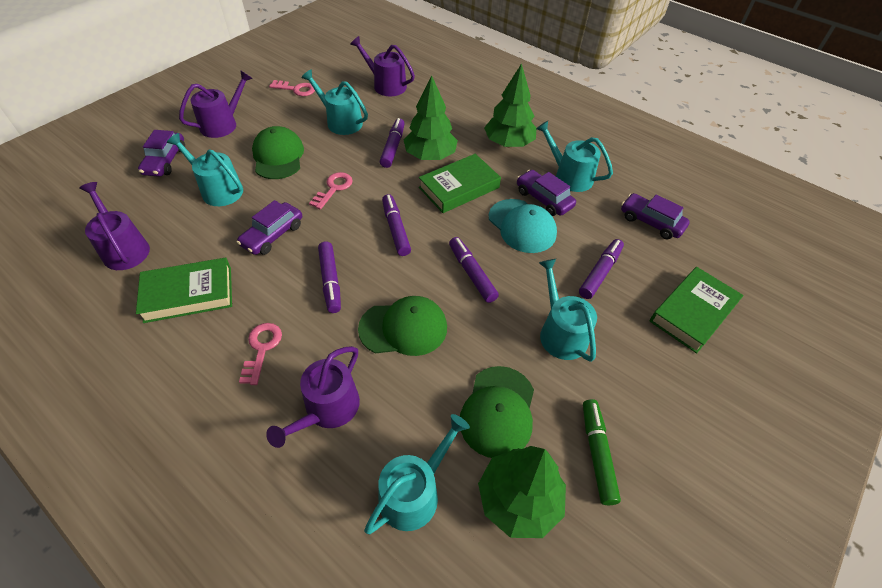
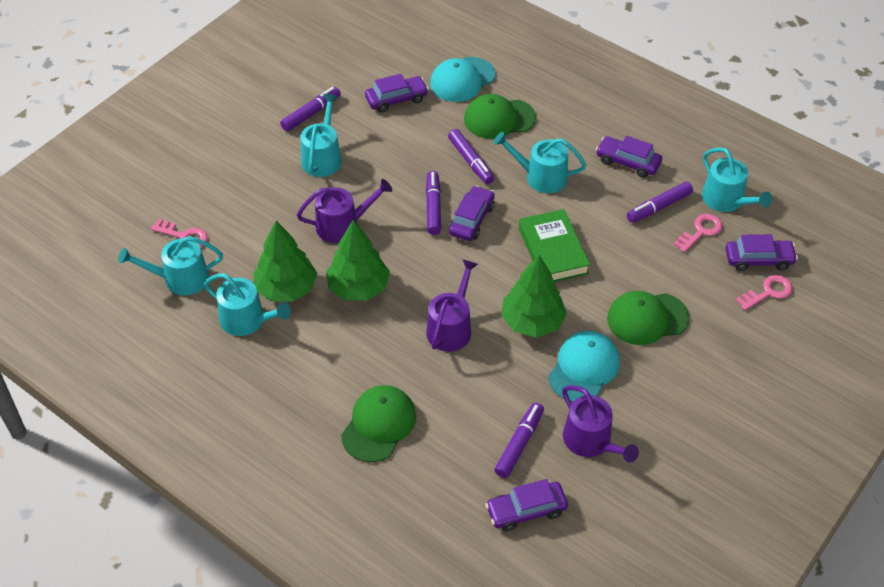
green book: [136,258,232,323] [419,154,501,213] [650,267,744,353] = 3 -> [519,209,590,282] = 1
green marker: [583,399,621,505] = 1 -> none = 0
purple car: [138,130,185,177] [236,200,302,255] [517,170,576,216] [621,193,690,239] = 4 -> [365,74,429,113] [449,186,495,241] [485,479,568,531] [596,136,662,178] [725,234,798,271] = 5
purple watering can: [79,182,150,270] [179,70,253,138] [266,346,360,448] [350,36,415,96] = 4 -> [297,179,392,243] [426,259,478,352] [562,385,639,462] = 3
turquoise cap: [489,199,557,253] = 1 -> [430,57,496,102] [548,331,620,402] = 2

